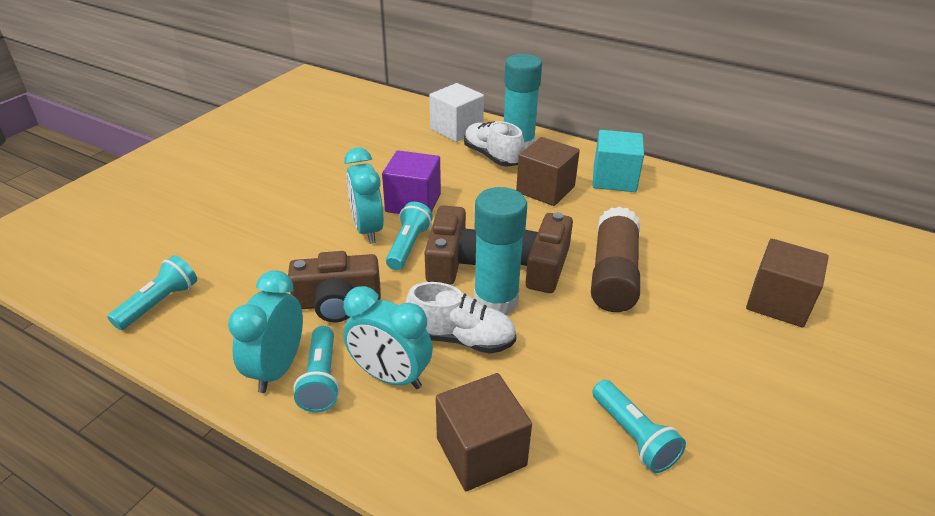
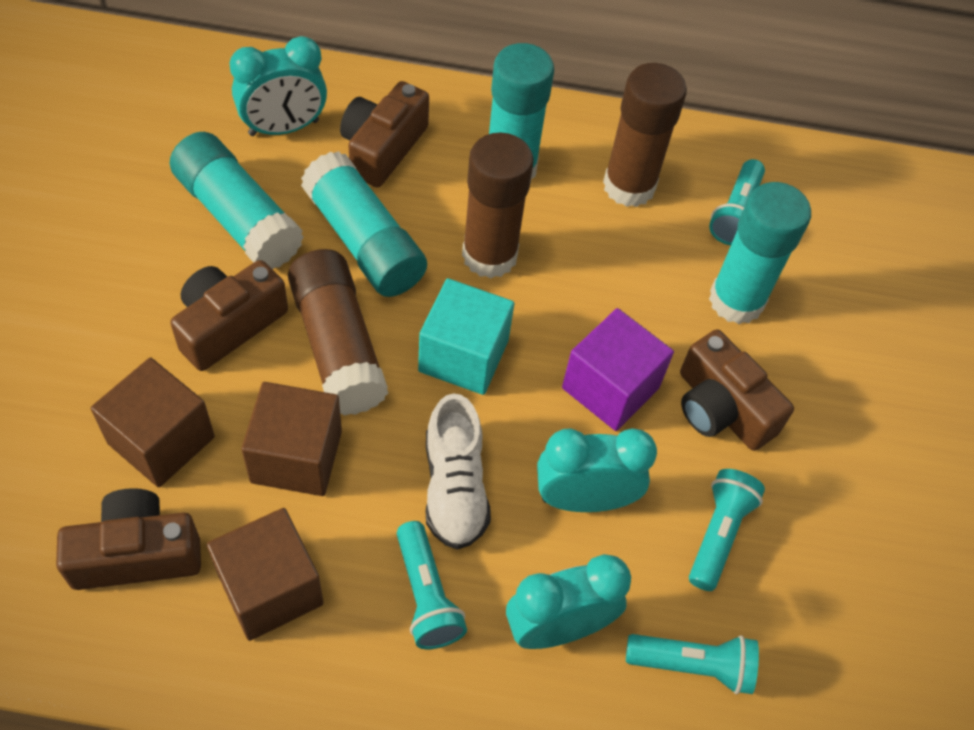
brown camera: [288,251,381,322] [425,205,476,285] [521,212,573,293] = 3 -> [56,488,201,590] [170,260,288,371] [340,81,429,188] [680,329,794,451] = 4
brown glue stick: [591,206,640,312] = 1 -> [288,249,388,416] [462,133,534,279] [603,63,687,207] = 3
turquoise glue stick: [474,187,527,315] [504,54,542,150] = 2 -> [170,132,304,269] [301,151,427,297] [489,43,554,183] [709,182,811,324] = 4
white cube: [429,83,484,142] = 1 -> none = 0
white shoe: [405,282,516,354] [464,121,524,166] = 2 -> [426,393,491,550] = 1

